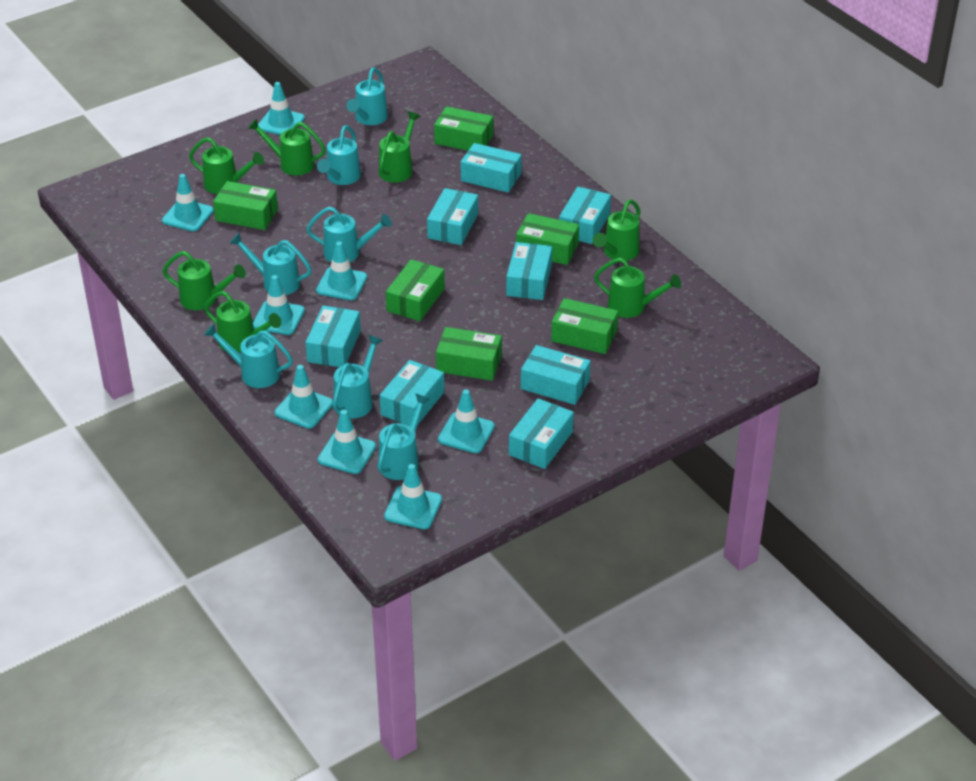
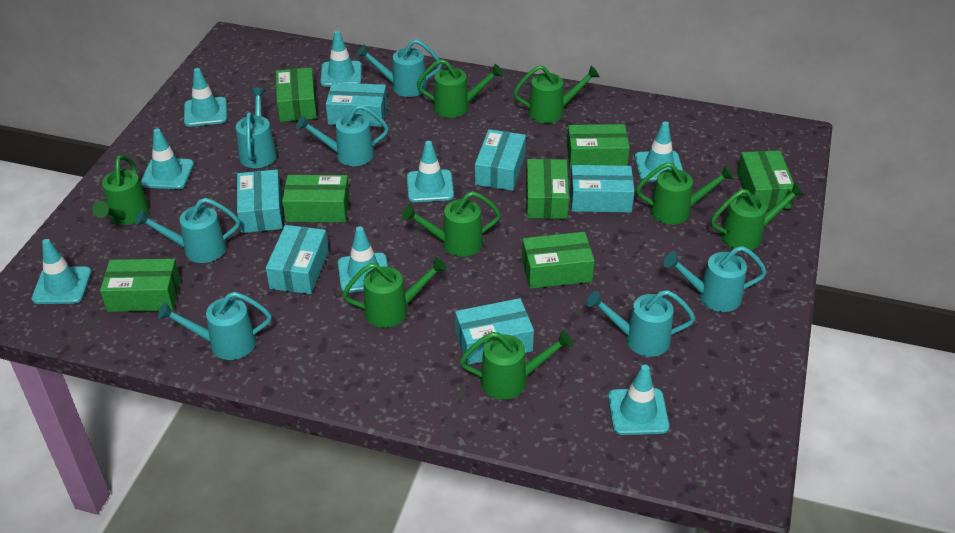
green box: [213,181,278,230] [386,259,445,321] [434,106,493,151] [436,327,502,381] [516,213,579,265] [551,298,618,354] = 6 -> [100,259,180,312] [276,67,317,122] [282,175,350,222] [522,232,595,289] [526,159,569,219] [567,124,630,169] [737,151,794,210] = 7
green watering can: [162,251,246,310] [189,137,264,194] [204,291,281,352] [248,118,326,175] [379,112,420,183] [593,200,640,261] [594,258,681,318] = 7 -> [92,155,149,225] [342,257,447,328] [402,191,501,257] [417,59,503,118] [460,330,573,399] [513,65,600,123] [636,162,734,225] [711,183,805,250] = 8
turquoise box: [305,306,361,367] [379,360,444,426] [427,188,478,245] [461,143,522,193] [506,242,552,300] [509,398,574,469] [521,345,591,405] [559,187,611,244] = 8 -> [237,169,283,233] [266,225,329,294] [326,82,387,127] [455,298,534,365] [475,129,526,191] [570,165,635,212] = 6

